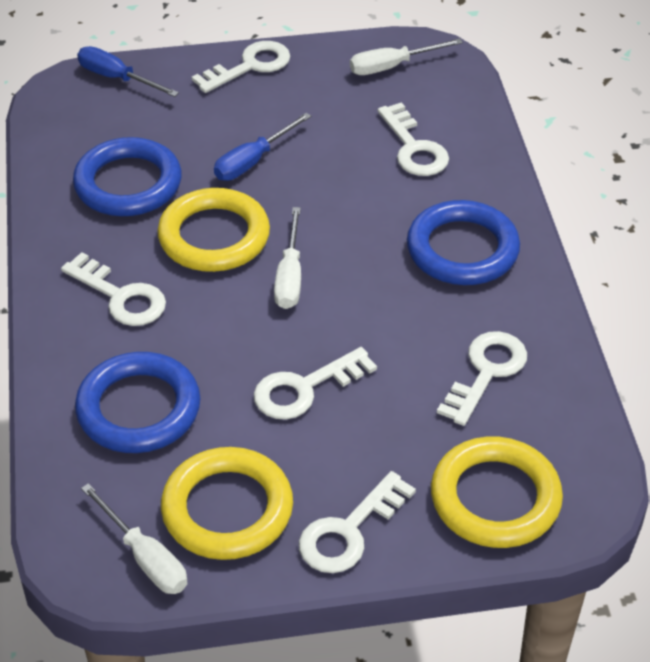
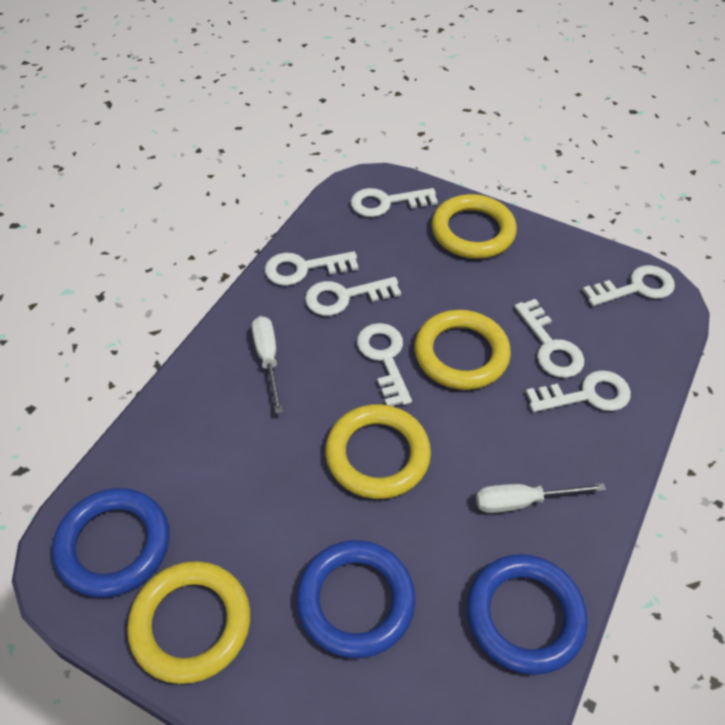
blue screwdriver: [77,46,179,97] [214,113,312,181] = 2 -> none = 0
white key: [61,252,166,326] [192,41,290,93] [254,347,377,420] [299,471,416,573] [377,102,449,176] [437,331,527,426] = 6 -> [265,251,359,286] [305,277,401,316] [351,188,438,217] [357,323,412,406] [514,299,584,378] [526,370,631,412] [583,265,675,306] = 7
white screwdriver: [81,483,187,594] [274,207,301,309] [350,38,463,75] = 3 -> [252,316,283,414] [476,483,606,513] = 2
yellow ring: [157,188,270,272] [161,447,293,560] [431,436,563,548] = 3 -> [127,561,250,684] [325,404,431,499] [414,310,511,390] [432,194,517,259] = 4

